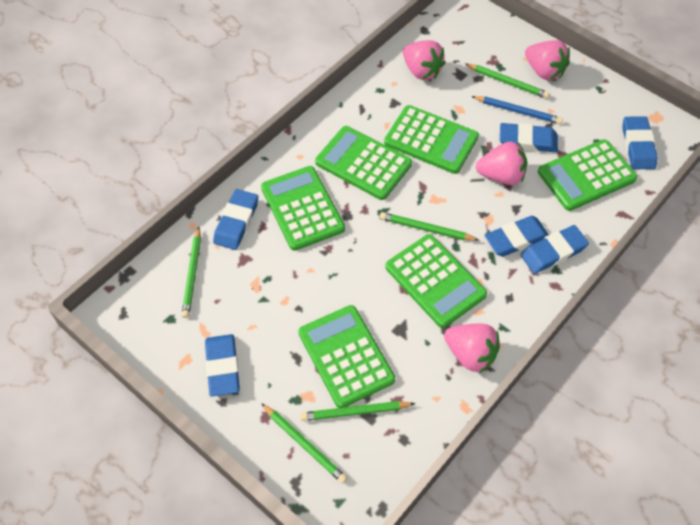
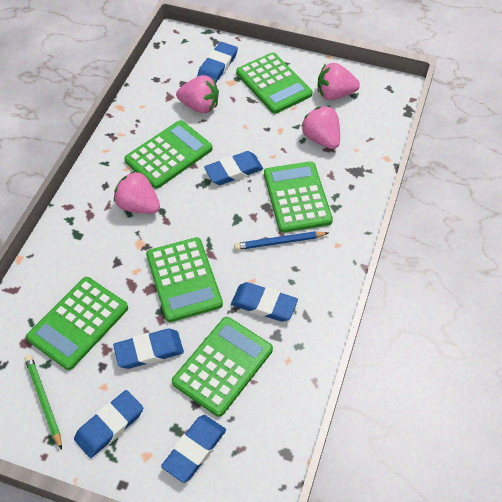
green pencil: [181,227,201,318] [261,403,347,484] [300,401,415,421] [380,212,479,241] [464,63,550,99] = 5 -> [25,355,62,450] = 1

